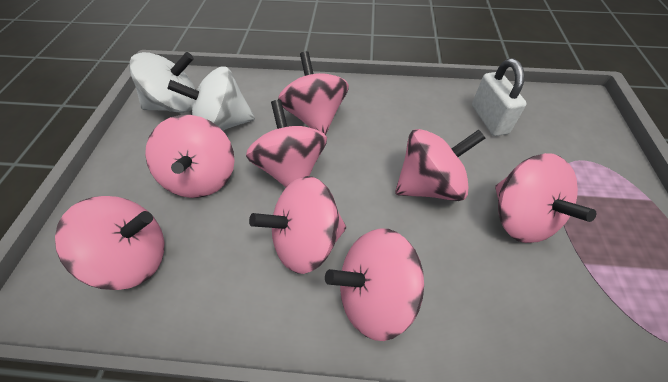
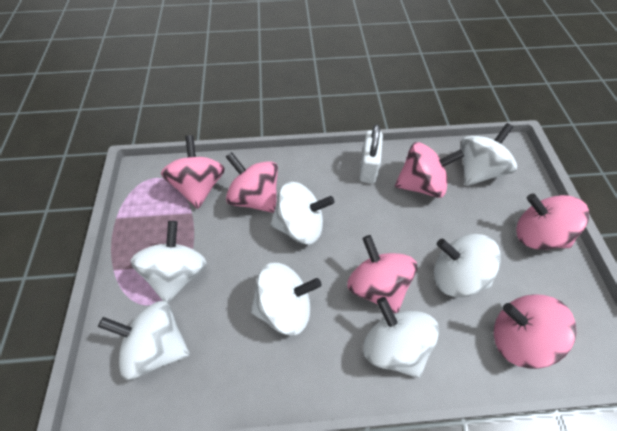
pink spinning top: [55,196,164,290] [145,115,235,198] [246,100,327,187] [249,176,346,274] [278,51,349,135] [325,228,424,341] [395,129,485,201] [495,153,596,243] = 8 -> [161,135,225,209] [226,152,278,213] [347,235,417,313] [395,142,464,198] [494,294,576,369] [516,194,589,250] = 6
white spinning top: [129,52,195,113] [167,66,255,131] = 2 -> [98,301,190,380] [131,221,207,303] [251,262,321,335] [270,182,335,244] [363,297,439,378] [434,234,501,297] [461,123,517,186] = 7

